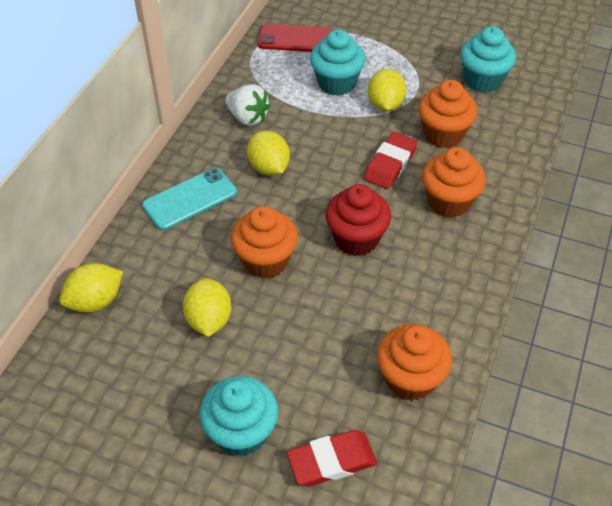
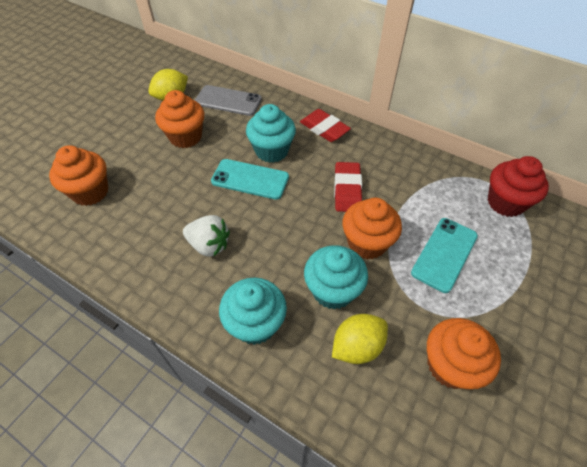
grey phone: none = 0 -> [195,85,262,116] = 1
red phone: [258,24,334,52] = 1 -> none = 0
turquoise phone: [142,168,237,230] = 1 -> [211,159,289,200] [411,218,478,293] = 2
yellow lemon: [59,263,123,313] [183,278,232,337] [247,131,290,176] [368,69,407,112] = 4 -> [149,69,188,101] [332,314,388,364] = 2

